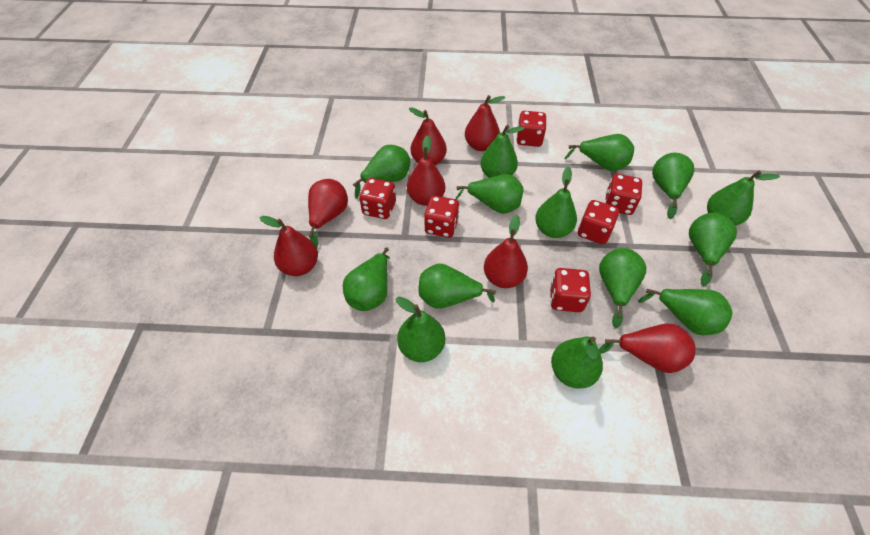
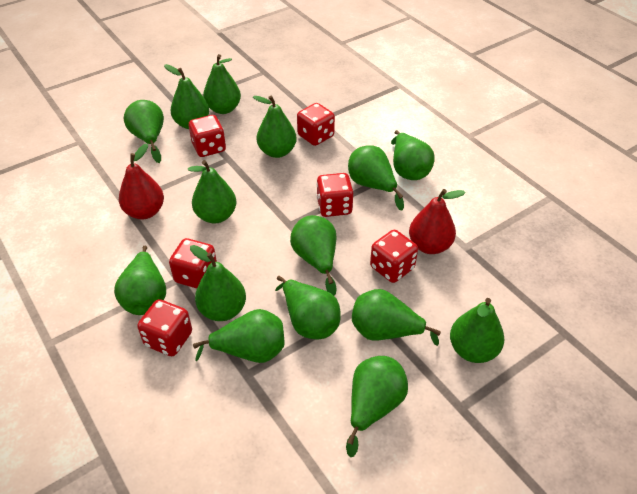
green pear: [343,247,390,311] [353,145,411,198] [396,297,445,362] [418,263,496,309] [456,174,524,214] [480,125,524,178] [535,166,577,238] [551,336,603,389] [565,134,634,171] [599,248,646,328] [638,289,733,335] [652,153,694,219] [689,213,737,286] [707,170,780,226] = 14 -> [114,246,166,315] [124,100,164,163] [164,64,209,129] [188,160,237,224] [190,245,246,321] [193,309,285,363] [203,54,241,114] [253,95,297,158] [275,276,341,339] [290,215,337,295] [346,356,408,457] [348,145,404,210] [352,289,441,346] [391,130,435,180] [450,298,505,363] = 15
red pear: [259,216,318,276] [308,179,348,248] [407,135,445,206] [409,107,447,165] [465,95,505,151] [484,215,528,288] [599,323,696,373] = 7 -> [119,144,164,219] [409,189,466,254] = 2

